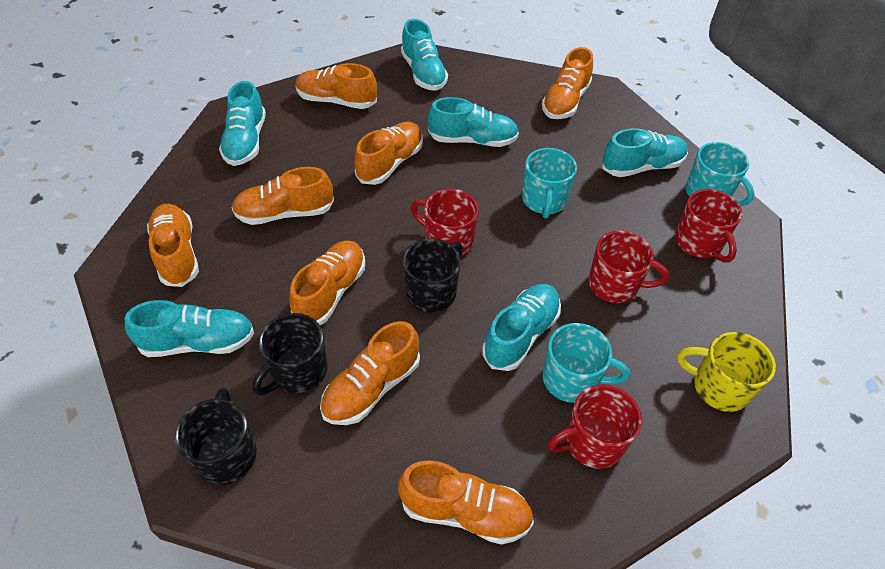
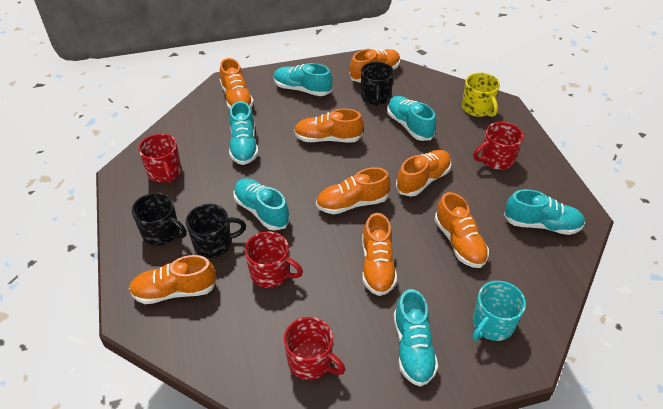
turquoise mug: [522,148,577,218] [543,323,630,403] [686,142,755,206] = 3 -> [473,281,526,341] = 1

